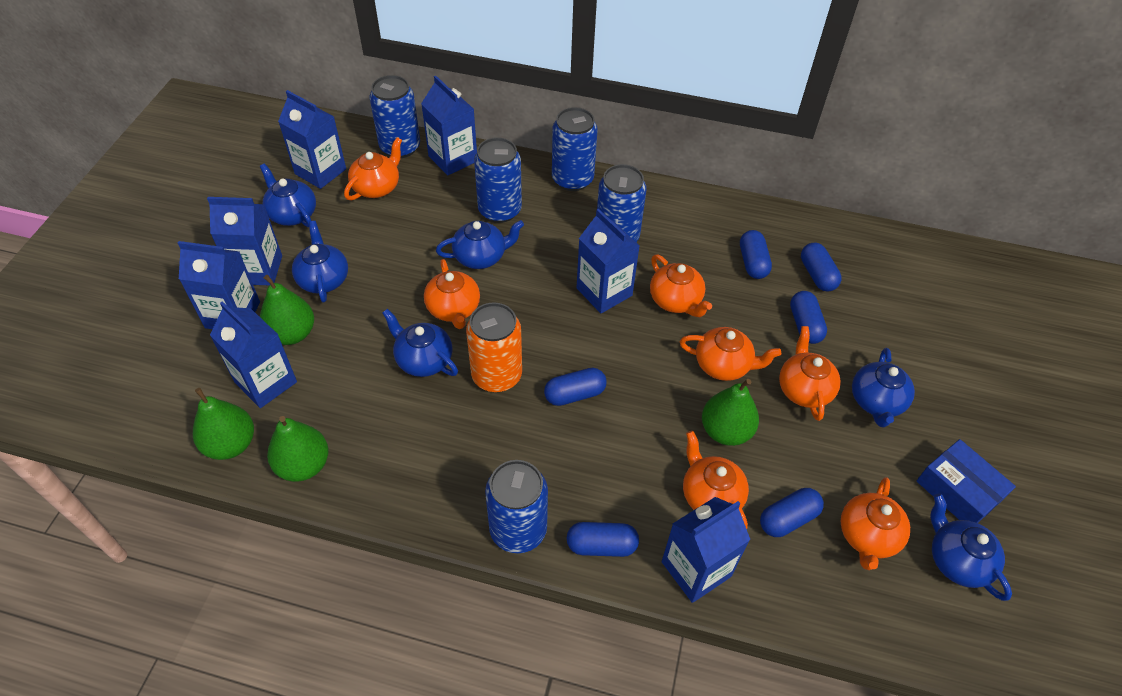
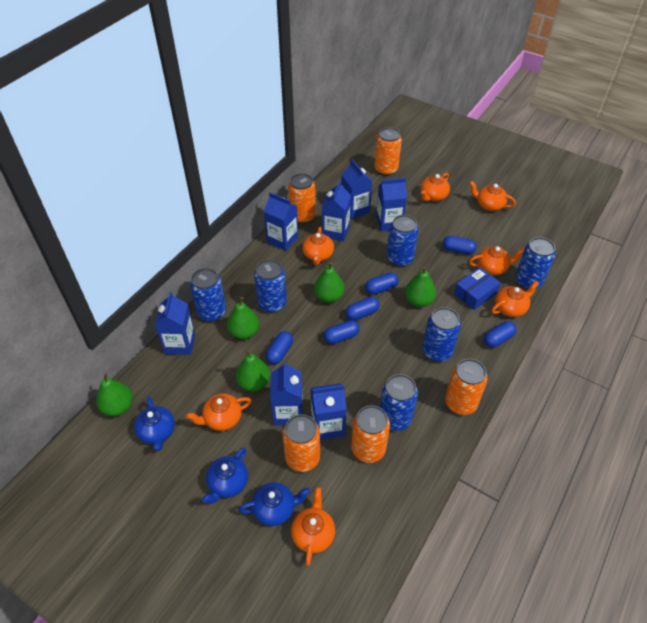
blue can: [370,75,420,158] [474,137,522,223] [485,460,548,553] [552,107,598,191] [597,164,647,242] = 5 -> [190,268,226,322] [254,259,287,313] [380,374,418,431] [387,215,419,267] [422,307,461,362] [516,237,556,289] = 6
blue teapot: [260,163,316,227] [292,221,348,303] [382,309,458,377] [436,220,524,269] [852,348,915,428] [930,493,1012,601] = 6 -> [134,396,175,451] [202,448,248,504] [239,482,310,526] = 3
green pear: [193,388,254,460] [260,275,314,345] [267,416,329,482] [702,379,759,446] = 4 -> [96,373,133,416] [227,297,259,339] [236,349,270,392] [314,262,345,303] [405,266,436,307] = 5
orange can: [466,302,522,392] = 1 -> [283,414,320,472] [288,173,316,224] [351,405,390,463] [374,127,402,176] [445,359,488,415] = 5

